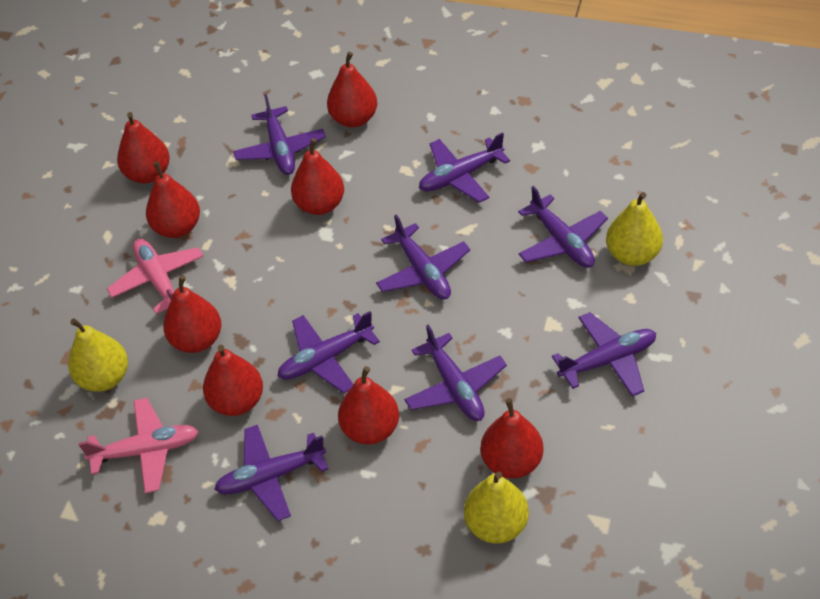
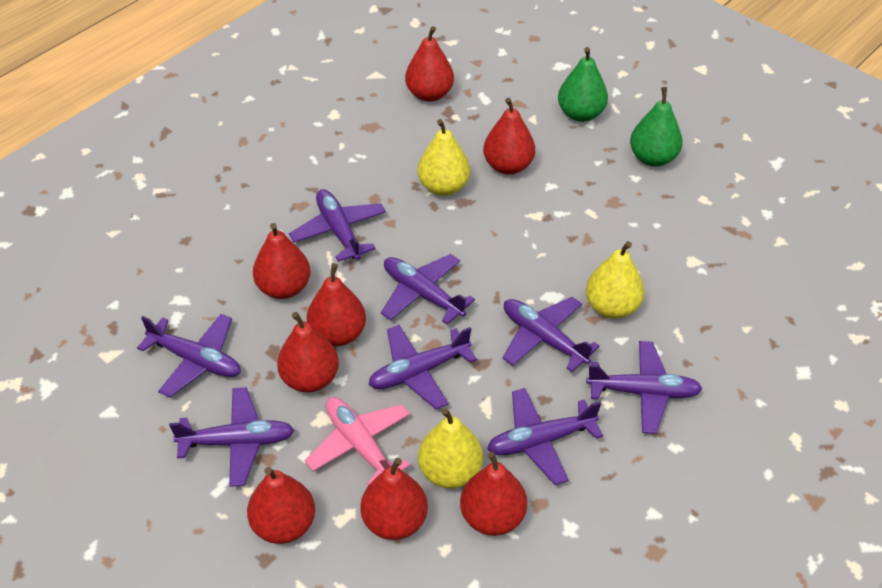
green pear: none = 0 -> [558,47,608,122] [630,87,683,167] = 2
pink plane: [78,398,199,493] [107,238,204,314] = 2 -> [305,397,411,486] = 1

